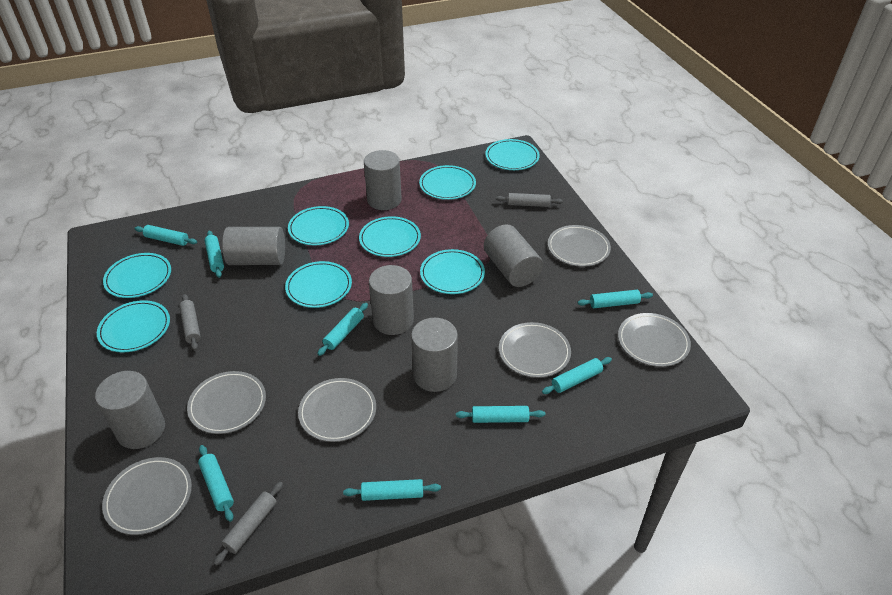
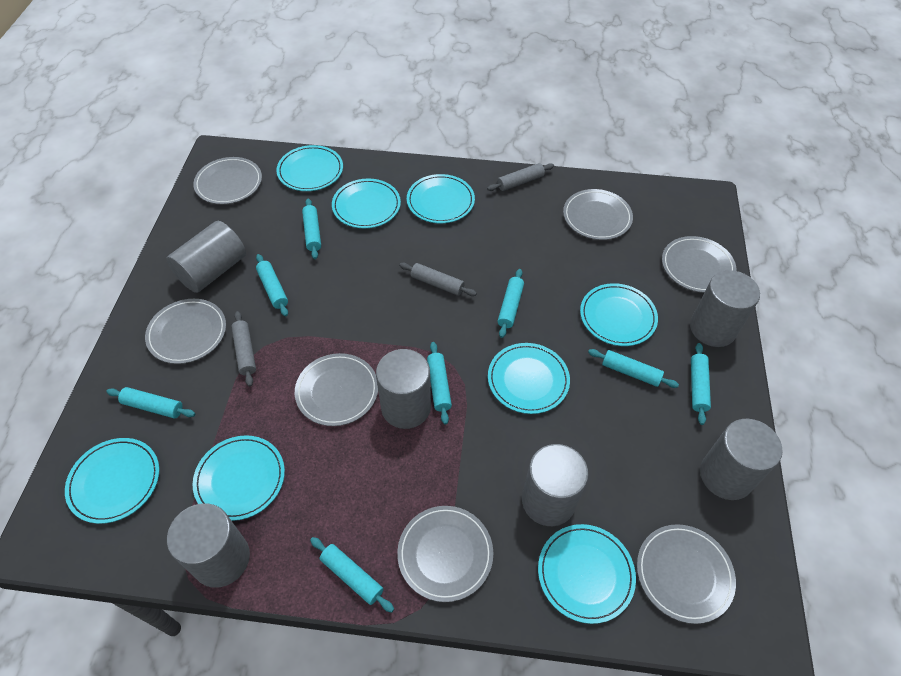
grey plate: [102,457,192,535] [187,371,266,434] [298,378,376,442] [499,322,571,378] [548,225,611,267] [618,313,691,367] = 6 -> [145,299,226,364] [193,157,262,204] [295,353,378,426] [397,506,493,602] [563,189,633,240] [637,524,736,624] [662,236,736,293] = 7

